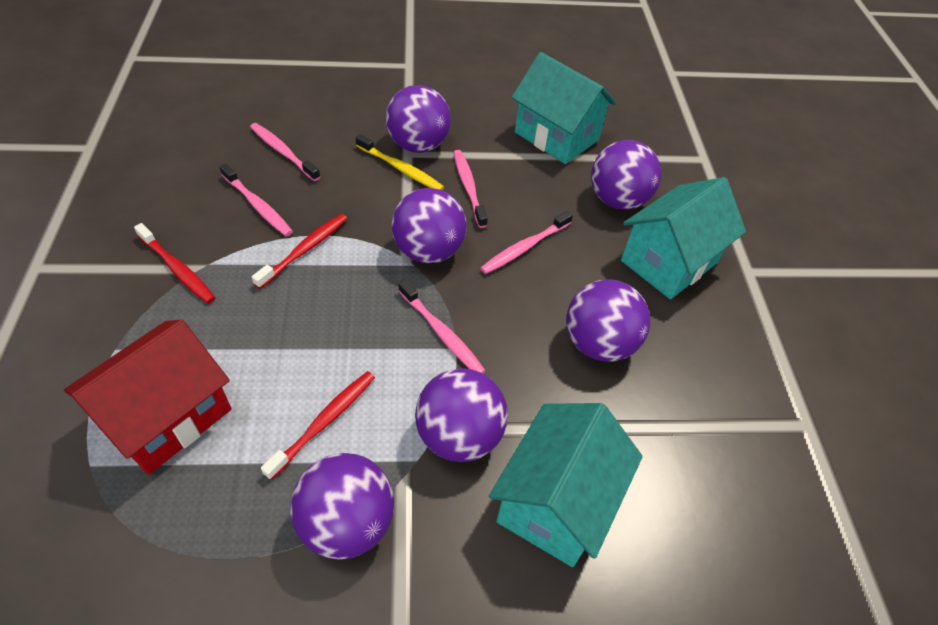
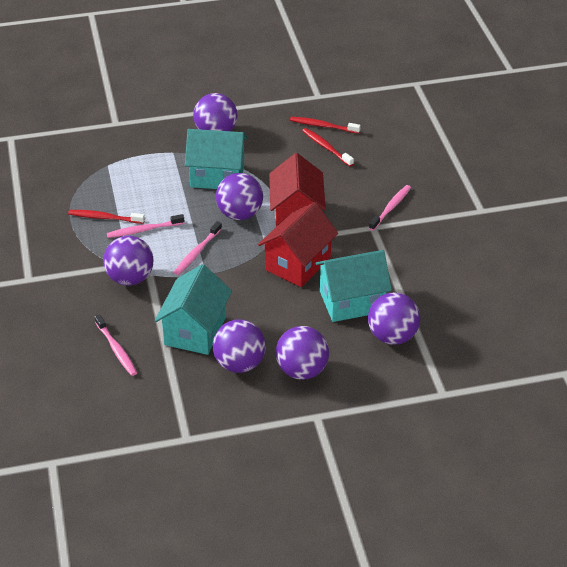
pink toothbrush: [220,163,293,236] [250,123,320,181] [399,280,486,373] [453,150,488,228] [480,211,573,274] = 5 -> [94,314,137,376] [107,214,184,238] [174,221,222,275] [369,185,411,231] = 4
red house: [64,320,232,475] = 1 -> [258,202,338,287] [269,153,326,227] = 2
yellow toothbrush: [356,134,444,190] = 1 -> none = 0

